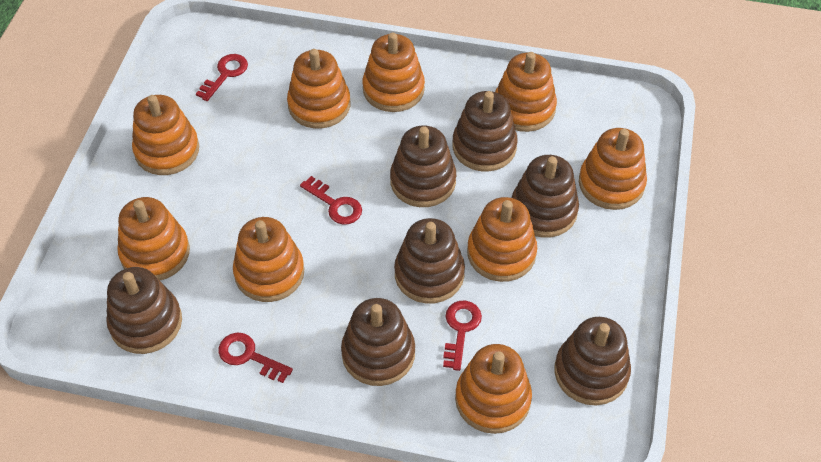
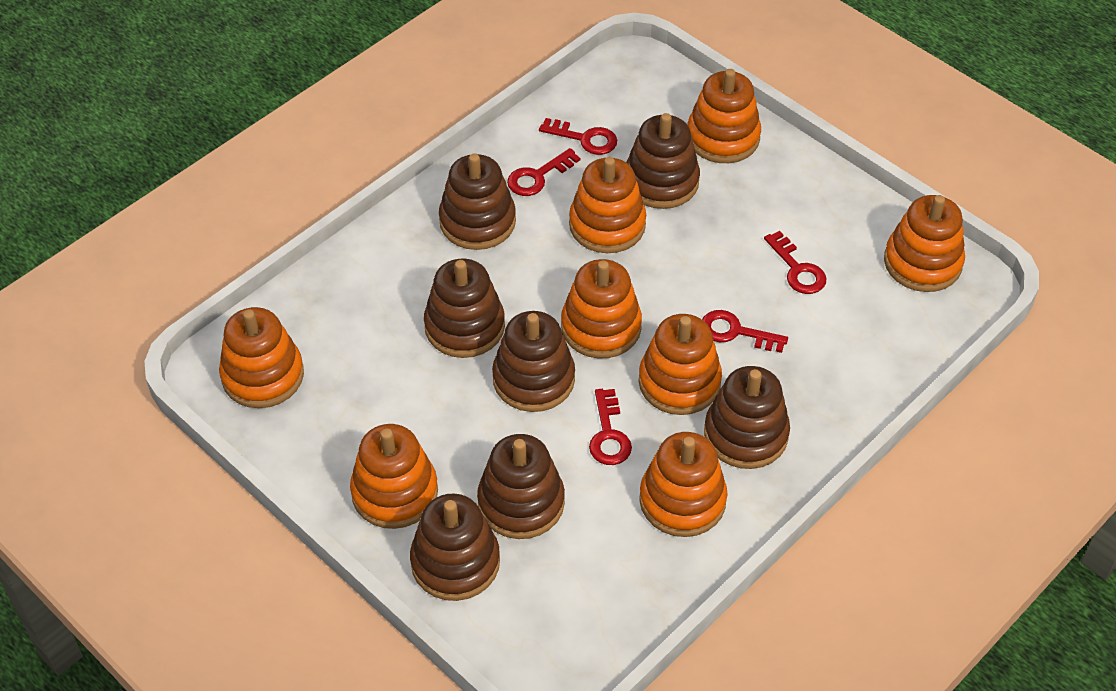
orange stacking toy: [117,197,190,280] [132,95,199,175] [233,217,304,302] [287,49,350,129] [363,33,425,112] [455,344,532,434] [467,197,537,282] [495,52,557,132] [579,128,647,210] = 9 -> [219,307,304,408] [350,424,438,529] [561,259,642,358] [569,157,646,253] [639,314,722,415] [639,432,727,537] [688,69,761,163] [884,195,965,292] = 8
red key: [196,54,248,101] [218,333,293,383] [300,176,362,225] [443,301,482,371] = 4 -> [507,148,580,196] [539,118,617,155] [589,389,632,465] [702,310,788,353] [764,231,826,294] = 5

